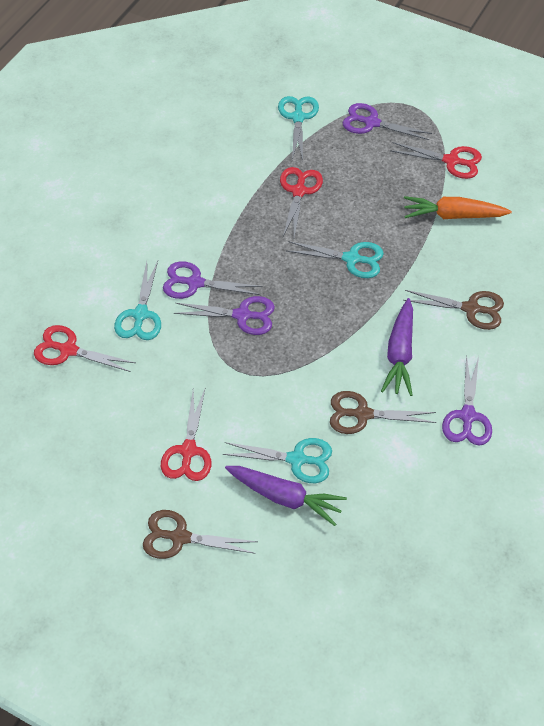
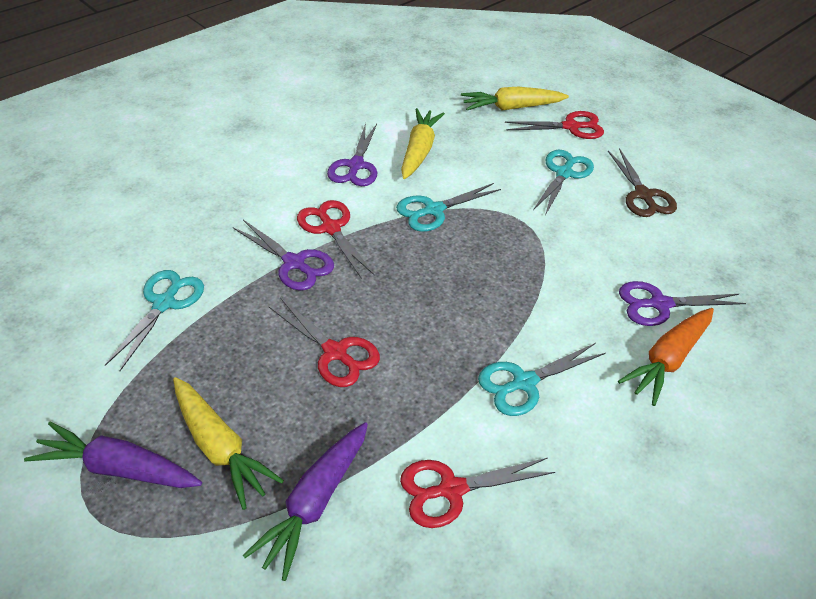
brown scissors: [143,510,258,559] [330,391,436,434] [403,290,504,330] = 3 -> [608,148,677,217] = 1
purple scissors: [163,261,262,299] [174,296,275,335] [343,103,432,140] [442,354,492,446] = 4 -> [233,220,334,290] [327,123,377,186] [619,281,746,326] = 3
yellow carrot: none = 0 -> [173,377,284,510] [401,108,445,179] [461,87,569,110] = 3

